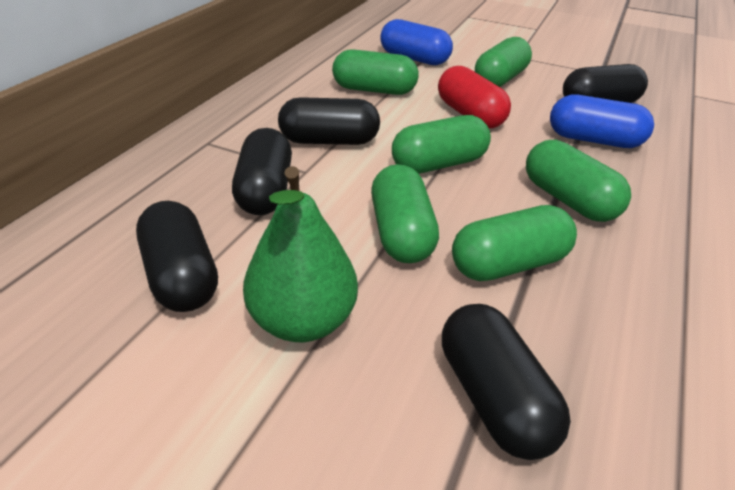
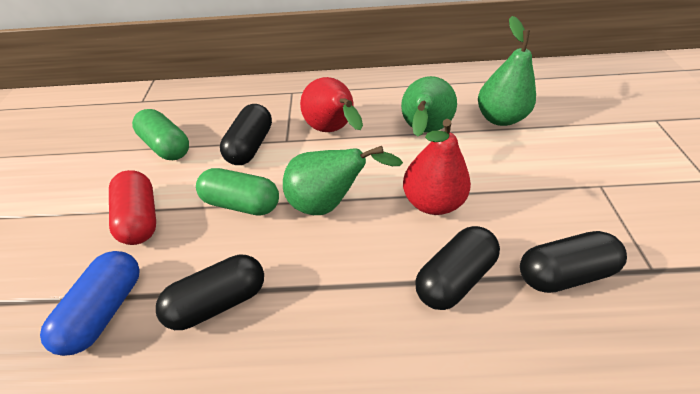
black capsule: [136,201,218,312] [232,128,292,215] [278,97,380,145] [442,304,571,460] [563,64,648,103] = 5 -> [156,255,264,330] [220,104,272,165] [415,226,500,310] [520,231,627,293] = 4
blue capsule: [380,19,453,65] [550,95,654,148] = 2 -> [40,251,140,356] = 1
green capsule: [332,49,418,95] [371,164,439,263] [392,115,491,174] [452,205,577,281] [475,37,532,87] [526,140,631,222] = 6 -> [132,109,189,160] [196,168,279,216] = 2
green pear: [243,166,358,342] = 1 -> [283,146,403,215] [401,76,457,137] [478,16,536,126] = 3
red pear: none = 0 -> [300,77,363,132] [403,119,471,215] = 2

